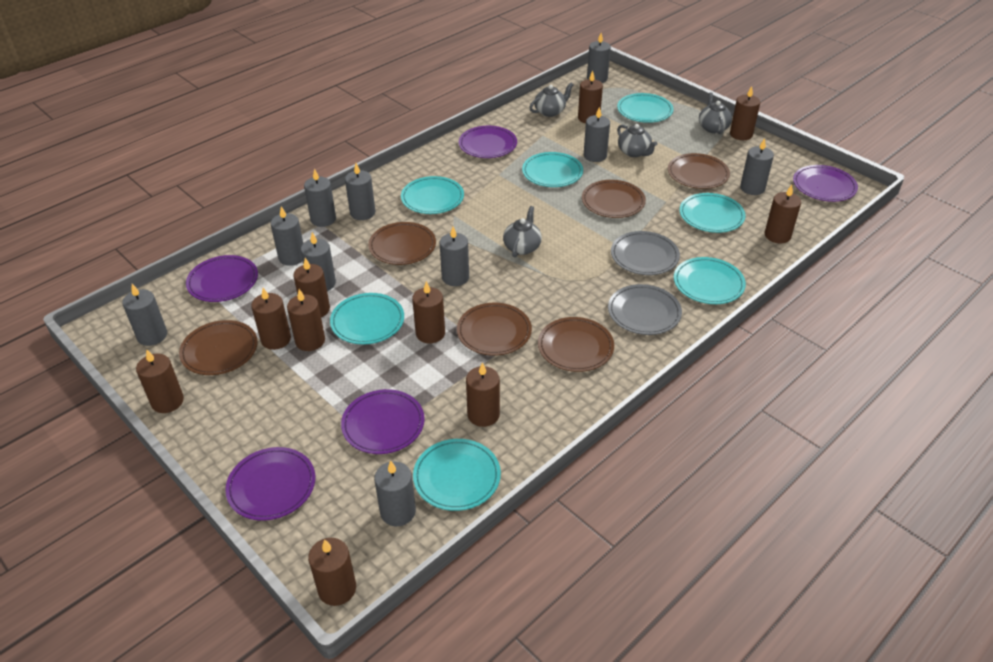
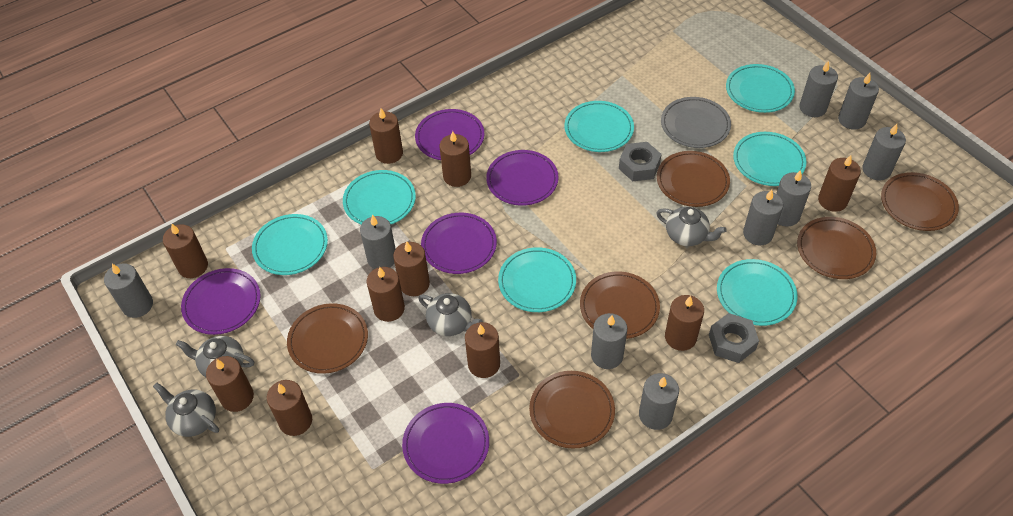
grey candle: [122,284,167,346] [271,206,303,266] [301,232,336,291] [304,169,336,227] [345,163,375,220] [374,461,416,526] [440,227,469,286] [584,107,610,162] [587,33,611,83] [740,138,774,195] = 10 -> [104,263,153,318] [360,215,396,269] [591,313,627,369] [639,373,679,430] [743,190,783,245] [776,170,811,227] [800,60,838,117] [838,73,879,130] [862,124,906,180] = 9
grey nut: none = 0 -> [619,142,662,181] [709,313,759,363] = 2
grey plate: [608,284,682,335] [611,231,680,275] = 2 -> [661,97,731,148] = 1

